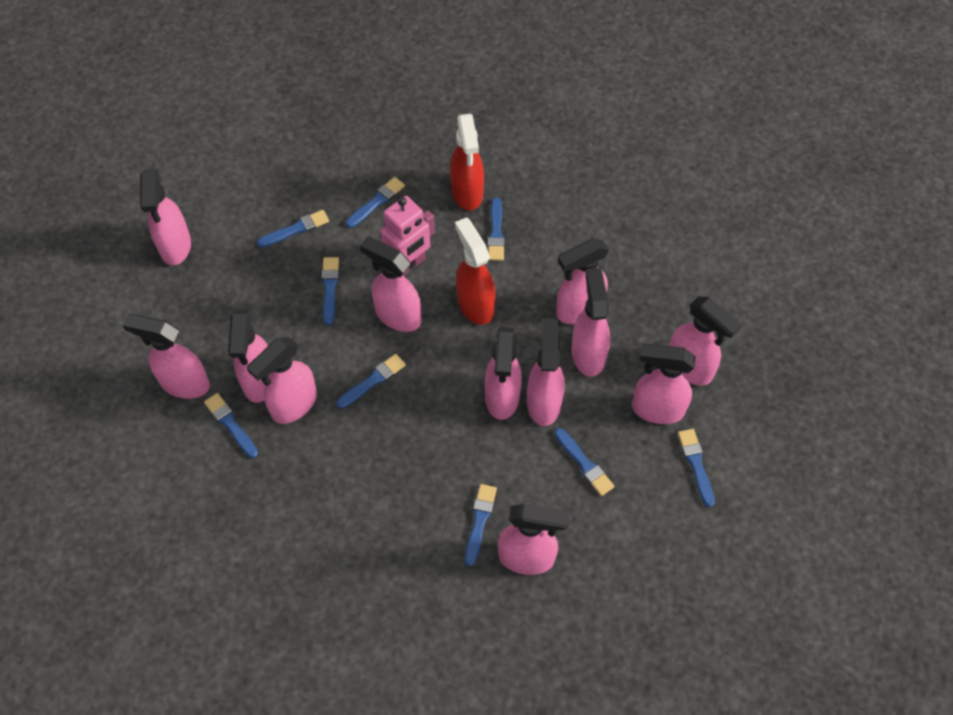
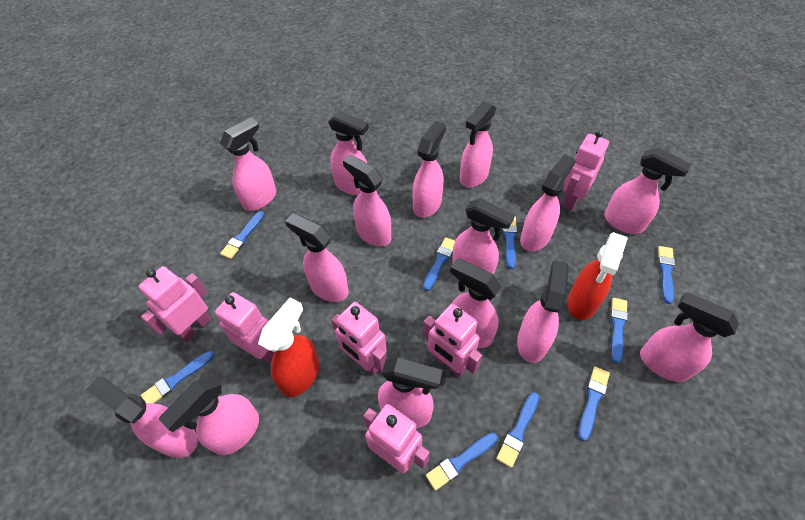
pink robot: [380,196,435,276] = 1 -> [139,266,212,342] [215,292,274,364] [331,302,387,376] [363,404,430,473] [423,304,482,378] [562,130,609,211] = 6
pink spray bottle: [122,314,210,399] [140,169,191,265] [228,310,270,403] [247,337,317,424] [360,236,421,332] [485,327,522,420] [498,504,569,575] [527,318,564,426] [556,239,609,325] [571,268,610,377] [632,343,696,424] [669,296,741,385] = 12 -> [86,377,198,458] [159,376,259,455] [220,117,276,211] [285,213,349,302] [328,111,369,195] [343,155,391,247] [378,357,442,428] [412,121,446,218] [450,258,502,348] [452,198,515,274] [460,101,496,188] [517,260,569,363] [520,154,575,252] [604,147,692,234] [640,292,739,382] = 15

